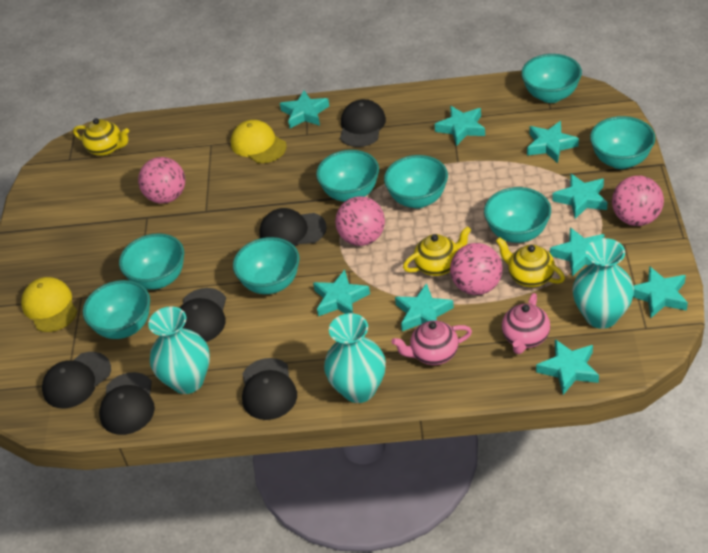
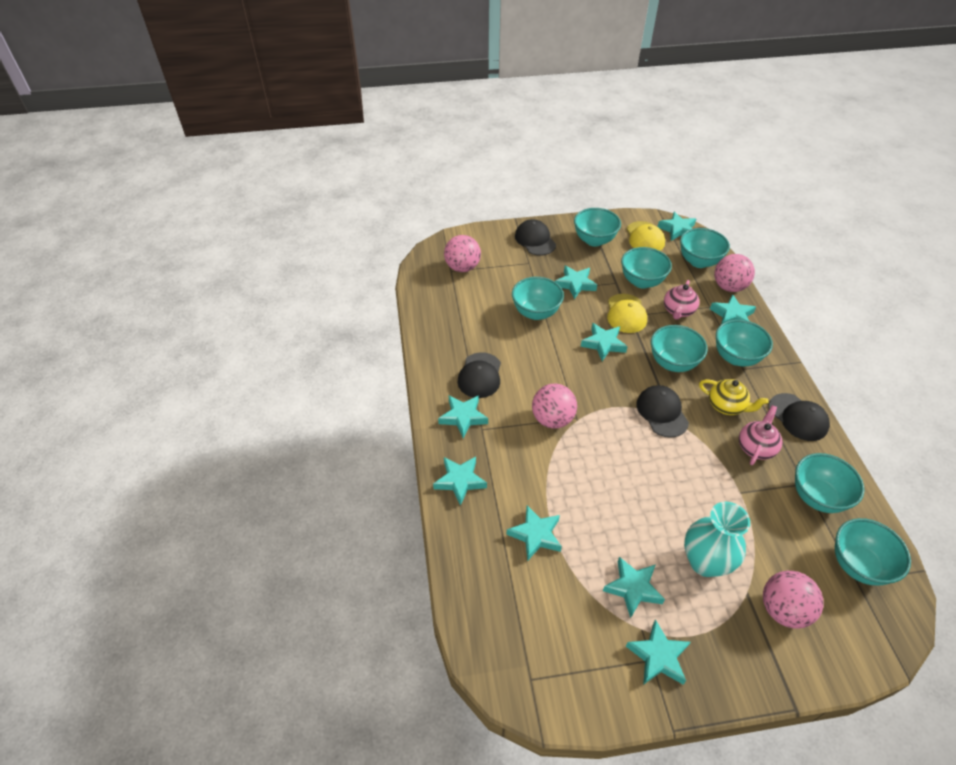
black cap: [42,352,111,408] [99,372,155,435] [180,288,226,342] [242,358,297,420] [259,208,327,246] [340,99,386,147] = 6 -> [458,352,501,398] [515,219,556,255] [636,385,689,438] [768,393,830,441] = 4
turquoise vase: [148,306,210,394] [324,313,386,403] [572,238,634,329] = 3 -> [684,502,750,577] = 1
yellow teapot: [73,118,129,156] [403,226,471,276] [496,237,565,287] = 3 -> [699,379,769,415] = 1

